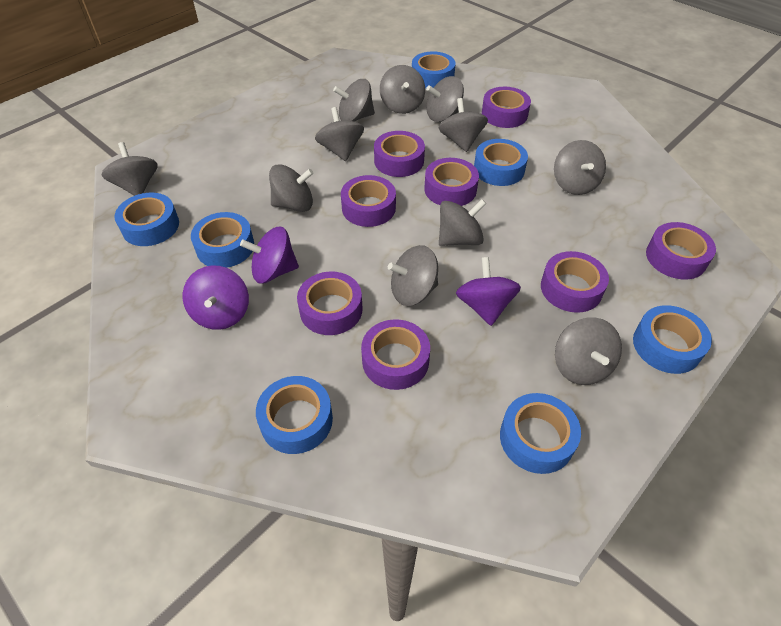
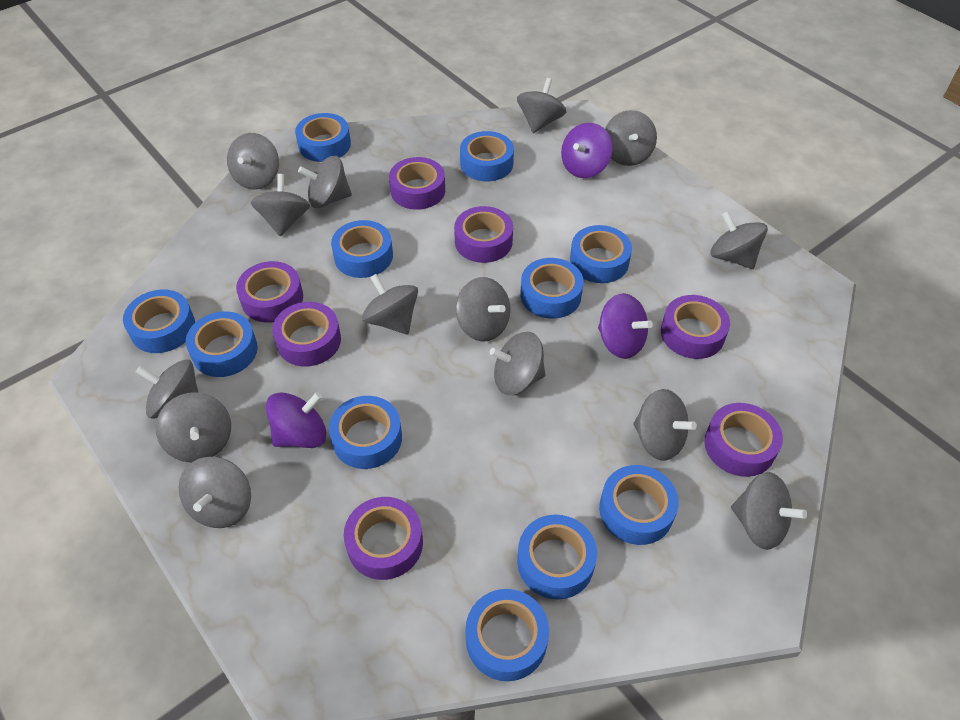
blue tape: [114,193,179,246] [191,212,254,268] [256,376,333,454] [412,51,456,88] [474,139,528,186] [500,393,581,474] [633,305,712,374] = 7 -> [123,289,195,353] [186,311,258,377] [295,113,351,162] [329,396,402,469] [331,220,393,278] [460,131,514,181] [465,589,549,681] [517,515,597,600] [520,258,584,319] [570,225,632,283] [599,465,679,545] = 11
grey spinning top: [102,142,158,196] [269,164,313,212] [315,107,364,161] [333,79,375,121] [380,65,425,114] [388,245,438,306] [426,76,464,122] [439,98,488,152] [439,199,486,246] [554,140,606,195] [555,317,622,385] = 11 -> [136,360,199,419] [156,392,231,462] [179,457,251,528] [227,133,279,190] [251,174,310,236] [298,156,352,208] [362,274,418,334] [456,277,510,342] [490,332,545,395] [517,78,566,133] [605,110,657,166] [633,389,697,461] [711,212,768,269] [731,472,807,550] = 14
purple tape: [297,272,363,335] [341,175,396,227] [361,319,430,390] [374,131,425,177] [424,158,479,206] [482,87,531,128] [541,251,609,313] [646,222,716,279] = 8 -> [236,261,303,323] [272,302,341,367] [344,497,423,580] [389,157,445,210] [454,206,513,263] [661,295,730,359] [704,403,783,477] = 7

